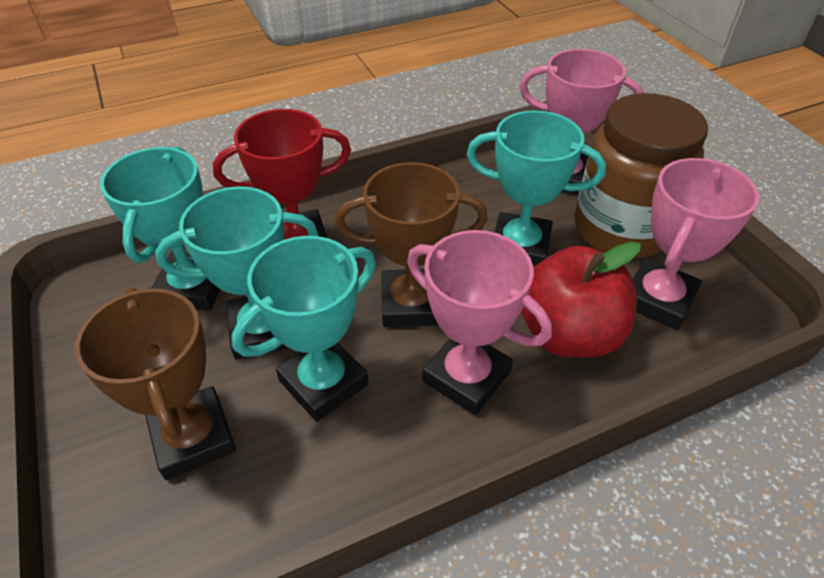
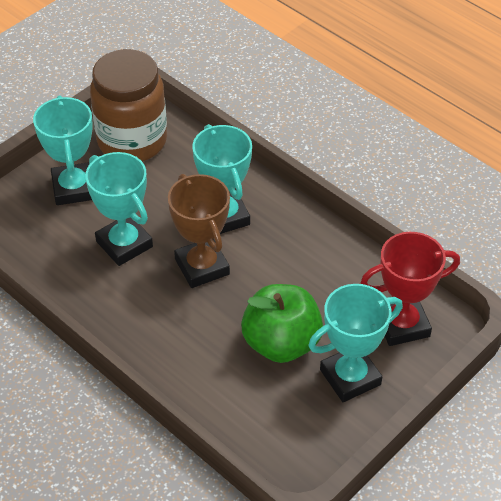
brown trophy: [75,288,236,480] [335,162,488,327] = 2 -> [168,174,230,288] = 1
green apple: none = 0 -> [241,284,323,363] = 1
pink trophy: [407,230,552,415] [520,49,644,195] [633,158,759,330] = 3 -> none = 0
red apple: [521,241,641,358] = 1 -> none = 0

